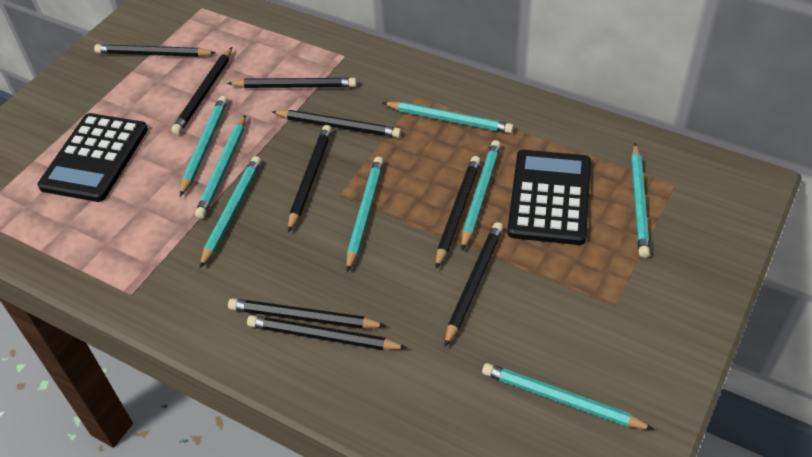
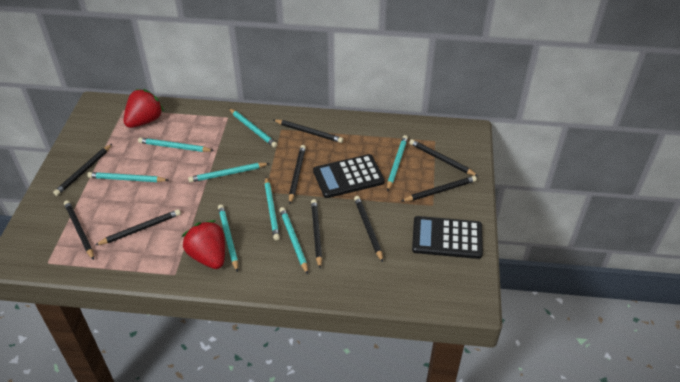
red strawberry: none = 0 -> [124,89,164,128] [182,220,225,269] = 2

